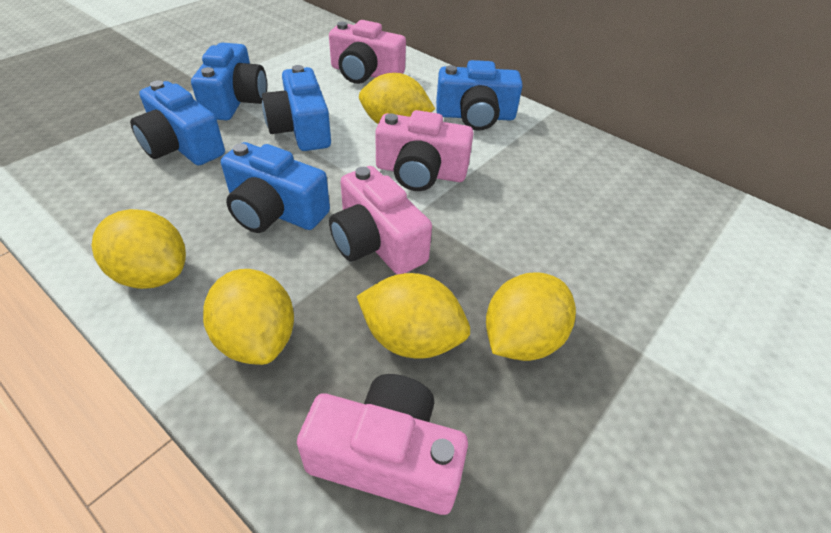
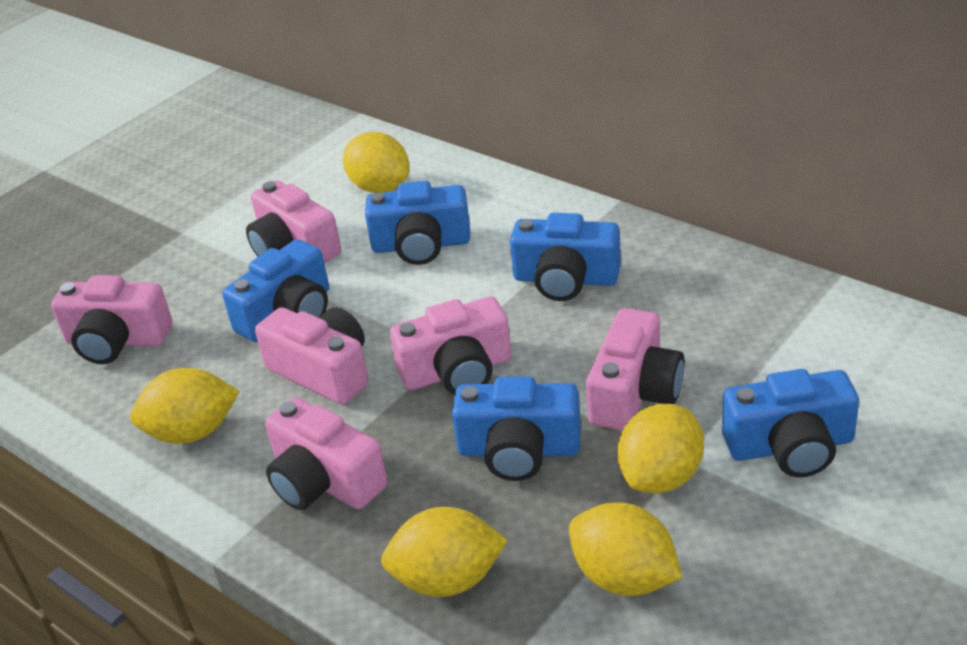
pink camera: [297,374,468,515] [329,20,406,84] [329,166,432,274] [375,110,474,191] = 4 -> [51,275,173,364] [246,180,341,263] [255,307,369,405] [265,397,388,510] [390,297,512,395] [586,308,685,431] = 6

